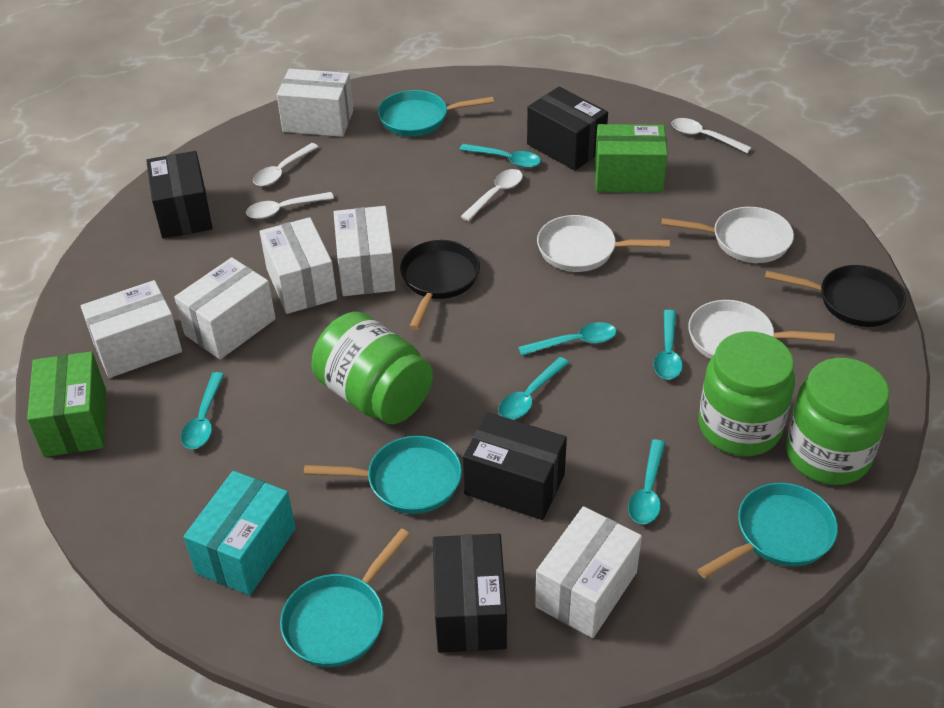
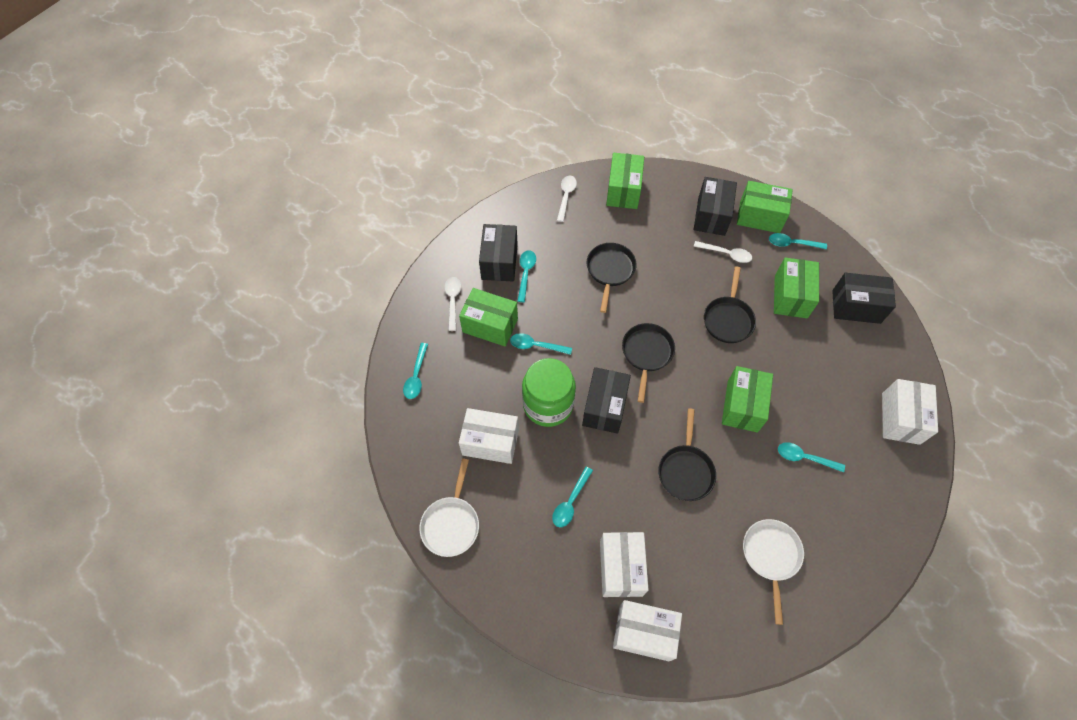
black pan: [400,240,480,330] [765,265,906,327] = 2 -> [587,243,637,313] [622,323,675,403] [658,408,716,501] [704,266,756,343] = 4
green box: [27,352,106,457] [595,124,668,193] = 2 -> [459,288,518,347] [606,153,644,209] [722,366,773,432] [737,181,793,233] [774,258,819,318] = 5
green jar: [312,312,433,424] [699,332,795,456] [786,358,889,485] = 3 -> [522,358,576,427] = 1
turquoise box: [184,471,296,595] = 1 -> none = 0
turquoise pan: [280,528,410,667] [304,436,462,514] [378,90,494,136] [697,483,838,579] = 4 -> none = 0
white box: [81,280,182,378] [174,257,276,360] [260,217,337,314] [277,69,353,137] [334,206,395,296] [535,506,642,638] = 6 -> [459,408,519,464] [600,532,649,597] [613,600,682,661] [882,379,938,445] = 4
white pan: [537,215,670,272] [661,207,794,263] [688,300,835,359] = 3 -> [419,459,479,557] [743,519,804,625] = 2
white spoon: [246,192,334,219] [253,143,318,186] [460,169,523,221] [671,118,751,153] = 4 -> [445,277,461,331] [557,176,577,222] [694,241,752,263] = 3

